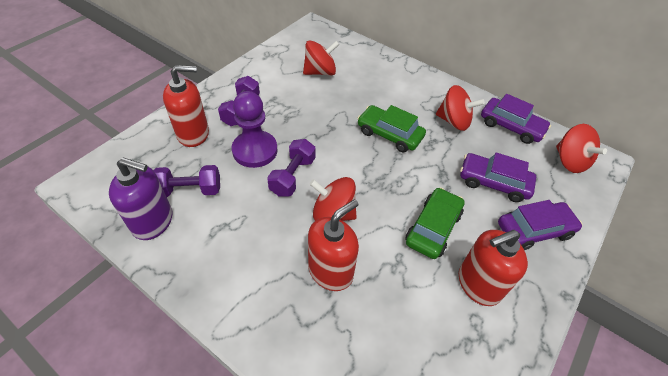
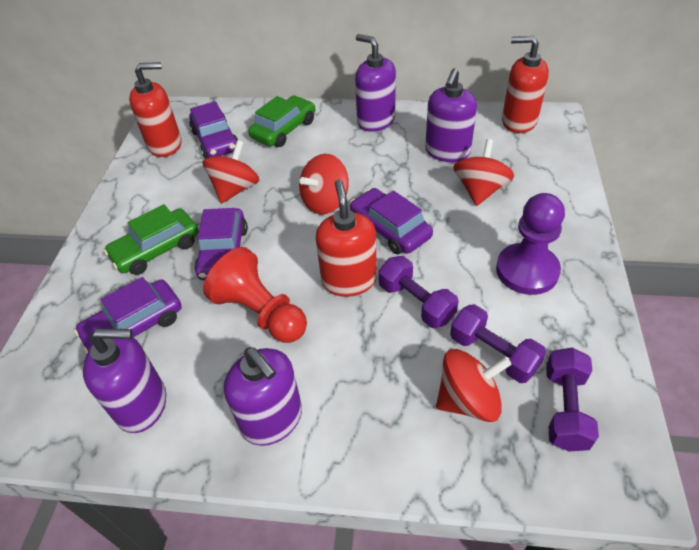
purple car: [460,152,536,202] [481,94,551,144] [498,200,583,250] = 3 -> [74,277,182,353] [189,101,238,159] [194,208,248,280] [350,188,433,254] = 4
purple soap dispenser: [109,157,172,240] = 1 -> [83,329,166,433] [224,347,302,446] [355,34,396,132] [425,68,477,162] = 4
red pawn: none = 0 -> [203,247,307,343] = 1

